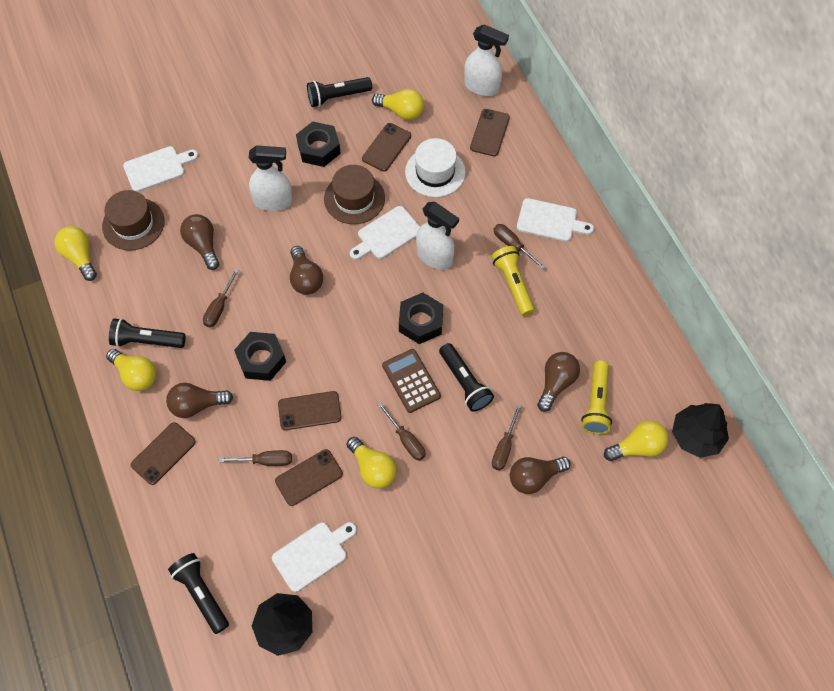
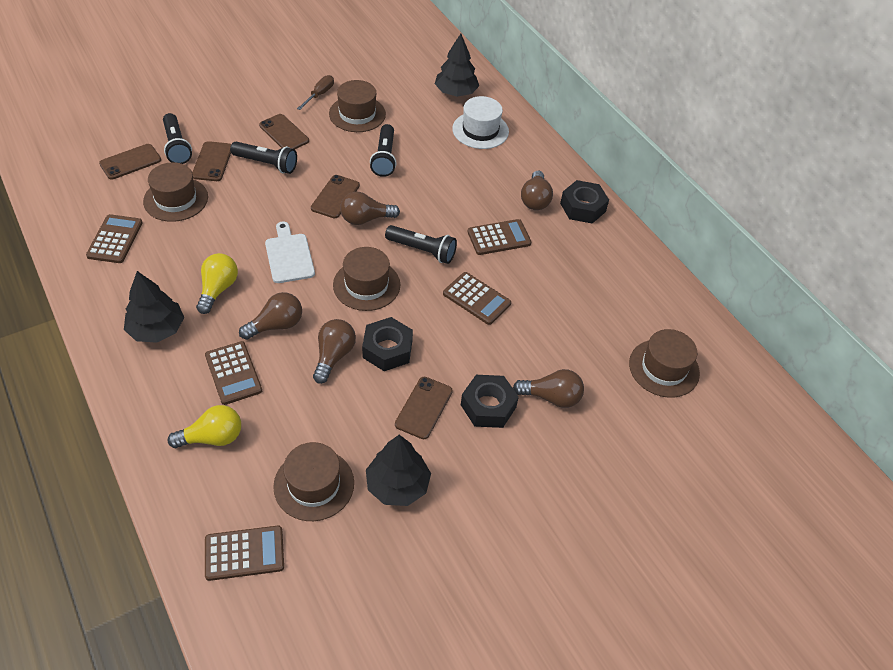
black tree: [252,593,312,656] [672,403,729,458] = 2 -> [124,271,184,343] [366,435,431,506] [435,34,479,97] = 3
brown calculator: [382,349,441,413] = 1 -> [86,214,143,263] [205,341,262,405] [205,526,284,581] [443,272,511,325] [467,219,531,255] = 5
brown hat: [102,190,165,251] [324,165,385,224] = 2 -> [143,162,208,222] [273,442,354,521] [329,80,386,132] [333,247,400,311] [629,329,700,398] = 5
brown screwdriver: [203,269,239,327] [218,450,292,466] [378,403,426,461] [492,404,522,470] [494,224,545,269] = 5 -> [297,75,334,110] = 1
white cutting board: [123,146,198,192] [272,522,357,592] [350,206,420,260] [517,198,594,242] = 4 -> [265,222,315,283] = 1
white spray bottle: [249,145,293,211] [416,202,459,270] [464,24,509,96] = 3 -> none = 0
yellow flashlight: [491,246,535,316] [581,361,612,434] = 2 -> none = 0
yellow light bulb: [54,226,97,281] [106,349,157,391] [347,437,397,489] [372,89,424,120] [604,420,668,461] = 5 -> [168,405,241,448] [196,253,238,314] = 2

